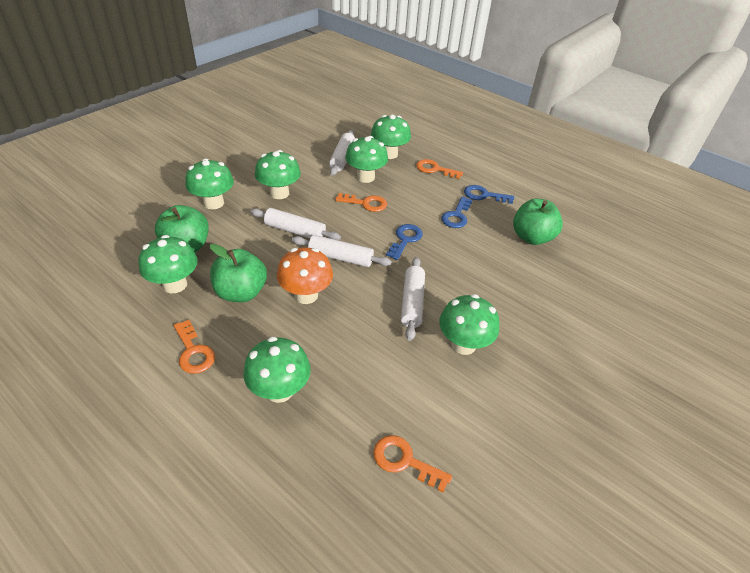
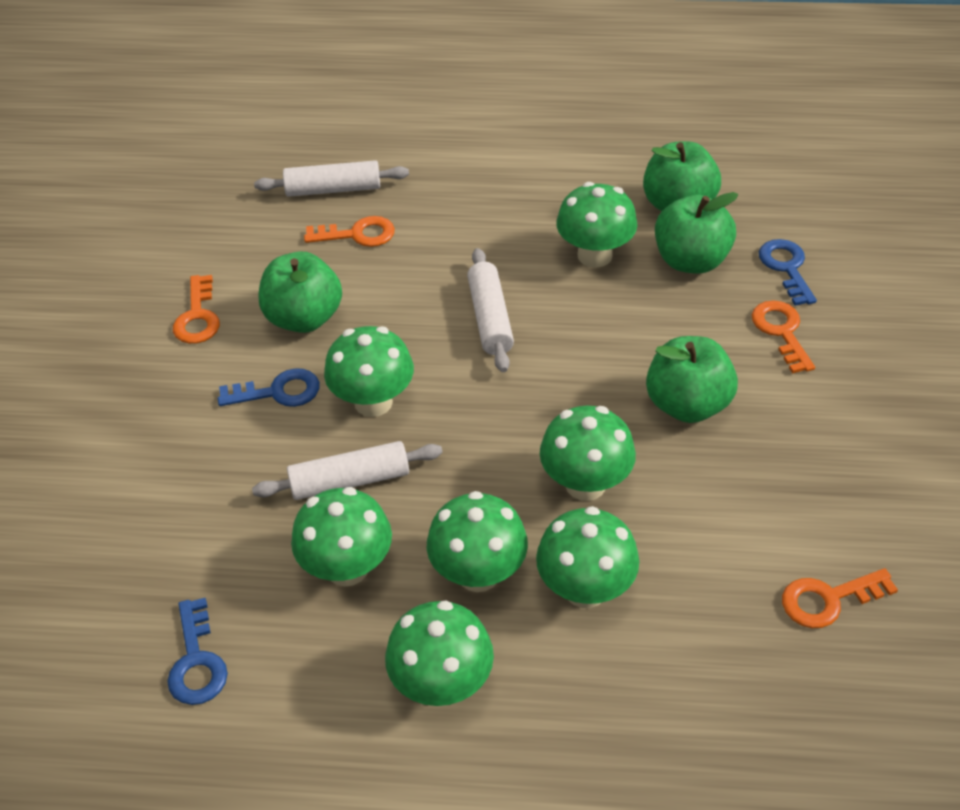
green apple: [155,205,209,252] [210,244,267,302] [513,198,563,245] = 3 -> [259,252,342,333] [643,141,721,211] [646,336,738,423] [655,192,738,274] = 4
orange mushroom: [277,247,333,304] = 1 -> none = 0
white rolling pin: [250,208,341,240] [292,235,392,267] [329,130,355,176] [401,257,425,341] = 4 -> [252,441,443,500] [254,160,409,197] [467,248,514,372] = 3

